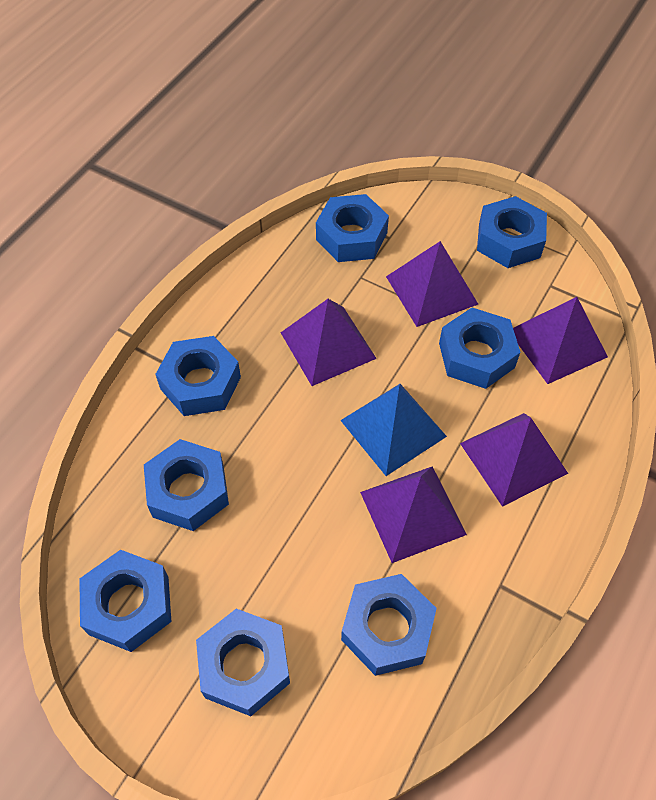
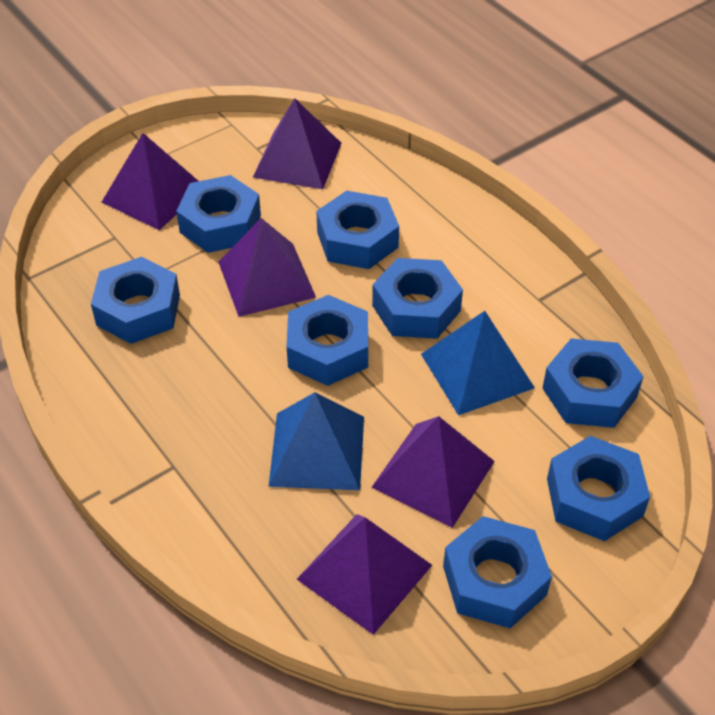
blue pyramid: [340,384,447,476] = 1 -> [269,392,364,490] [421,311,535,415] = 2

